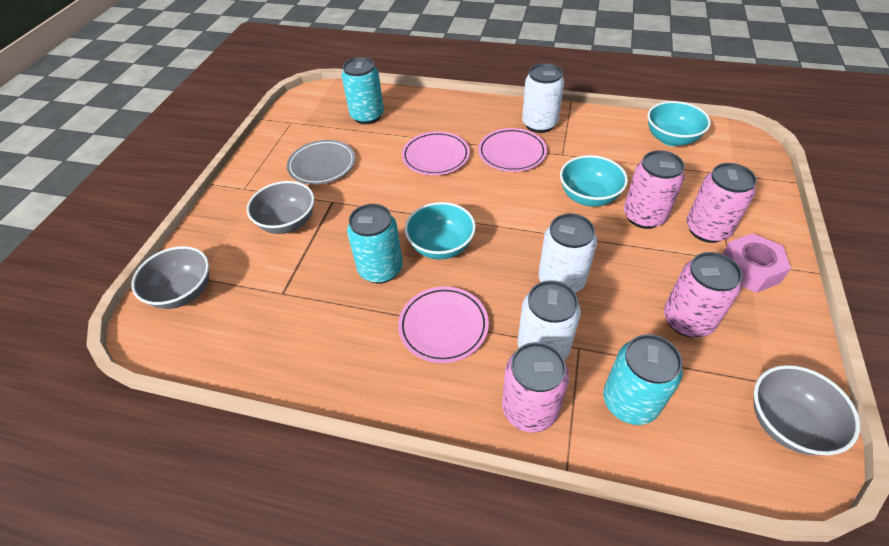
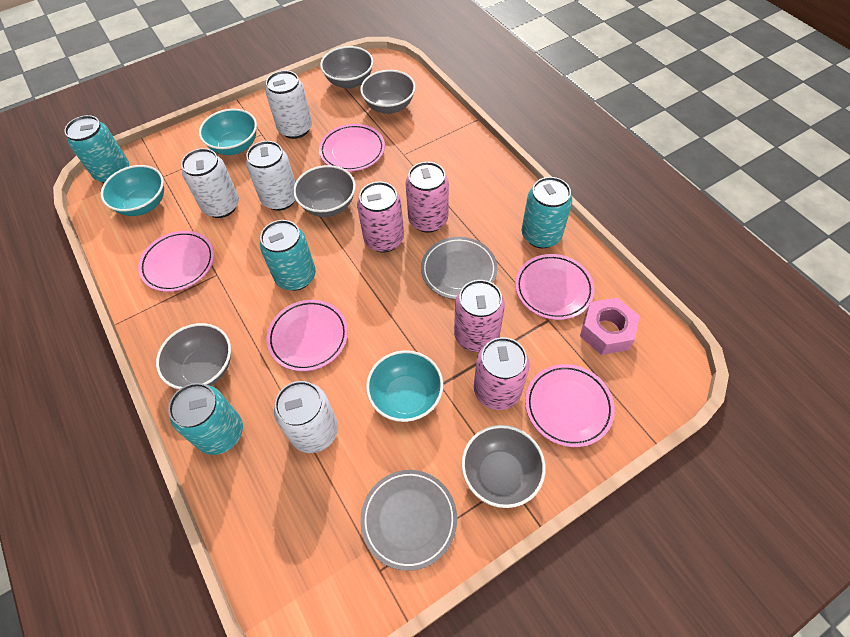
grey bowl: [132,246,209,309] [247,181,315,234] [753,365,860,455] = 3 -> [156,323,231,389] [293,165,356,217] [320,46,373,89] [360,70,415,114] [462,425,546,508] = 5
grey plate: [287,140,355,185] = 1 -> [360,470,457,571] [421,237,497,300] = 2
pink plate: [398,286,489,363] [402,131,470,175] [478,128,547,172] = 3 -> [138,231,214,292] [267,300,348,371] [319,124,385,172] [515,254,595,320] [525,364,615,447] = 5
turquoise can: [342,57,384,124] [347,204,403,284] [603,334,683,425] = 3 -> [64,115,129,183] [168,383,243,455] [260,220,316,291] [522,177,572,248] = 4
white can: [518,280,581,360] [522,63,564,133] [538,213,597,293] = 3 -> [181,148,239,218] [246,141,295,211] [265,70,312,139] [274,381,338,453] = 4

